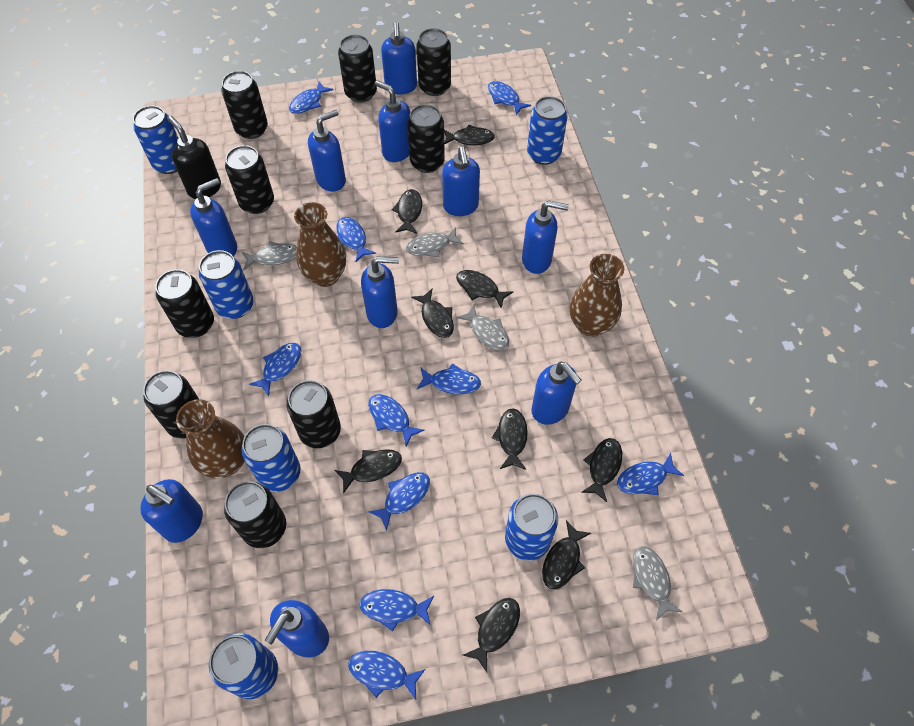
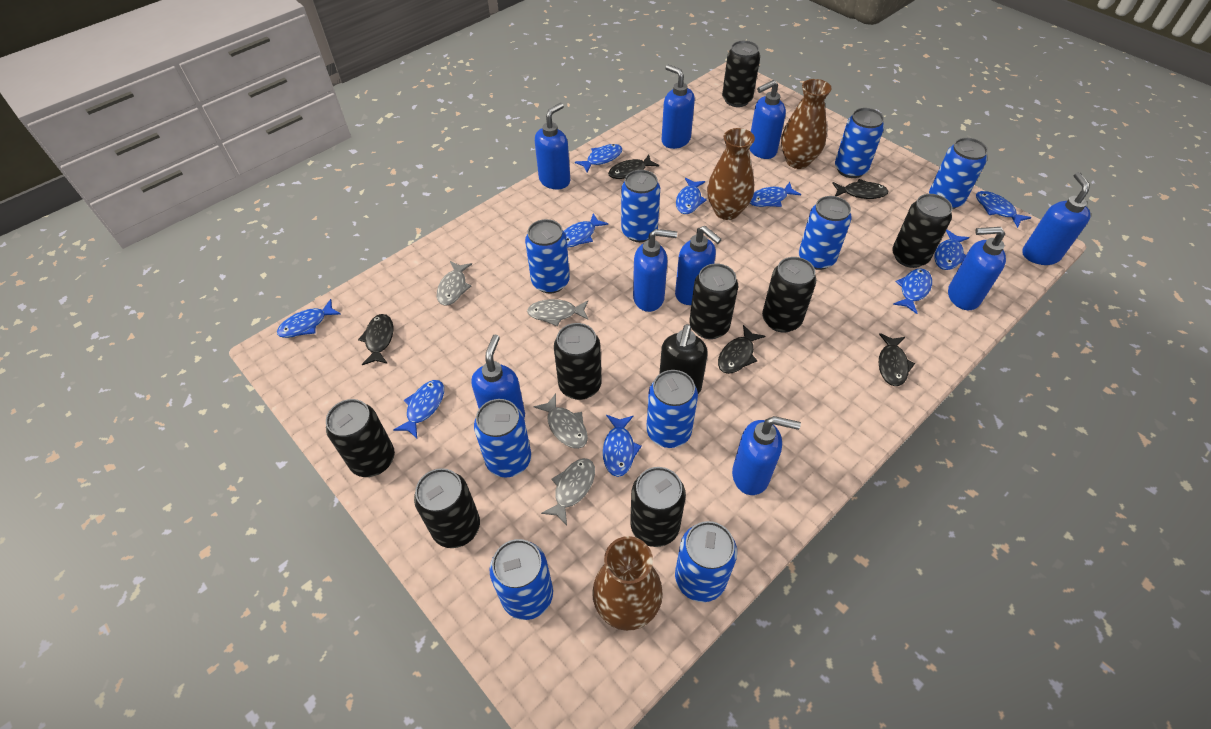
black can: [143,370,199,439] [155,269,214,338] [221,71,268,139] [224,481,286,548] [225,145,274,214] [287,380,341,448] [338,35,377,103] [407,104,445,173] [416,28,451,96] = 9 -> [326,399,395,477] [414,468,480,548] [554,323,602,400] [630,467,686,547] [689,263,738,339] [722,40,760,107] [762,257,816,333] [892,194,953,268] = 8
black fish: [334,449,402,494] [392,189,422,234] [411,289,454,338] [444,125,495,145] [456,270,513,308] [463,598,520,672] [492,408,528,470] [542,520,591,589] [581,438,622,502] = 9 -> [358,314,394,365] [608,155,659,179] [718,325,765,374] [833,179,888,199] [878,333,915,386] = 5
blue can: [133,106,178,174] [199,250,254,319] [209,633,278,699] [242,424,301,492] [505,494,558,561] [527,96,568,165] = 6 -> [474,399,531,477] [490,539,553,620] [525,219,570,294] [621,170,660,242] [646,370,698,448] [675,521,737,602] [799,196,852,270] [835,108,884,178] [929,138,988,209] = 9
blue soap dispenser: [140,479,203,543] [190,178,237,256] [265,600,329,657] [308,110,346,191] [361,256,399,328] [375,80,410,162] [381,22,417,94] [442,147,480,216] [522,200,569,274] [531,361,581,425] = 10 -> [471,335,525,418] [535,103,570,189] [633,229,677,312] [662,65,695,149] [675,226,722,305] [732,416,801,495] [749,80,786,159] [948,227,1006,310] [1022,172,1091,265] = 9

